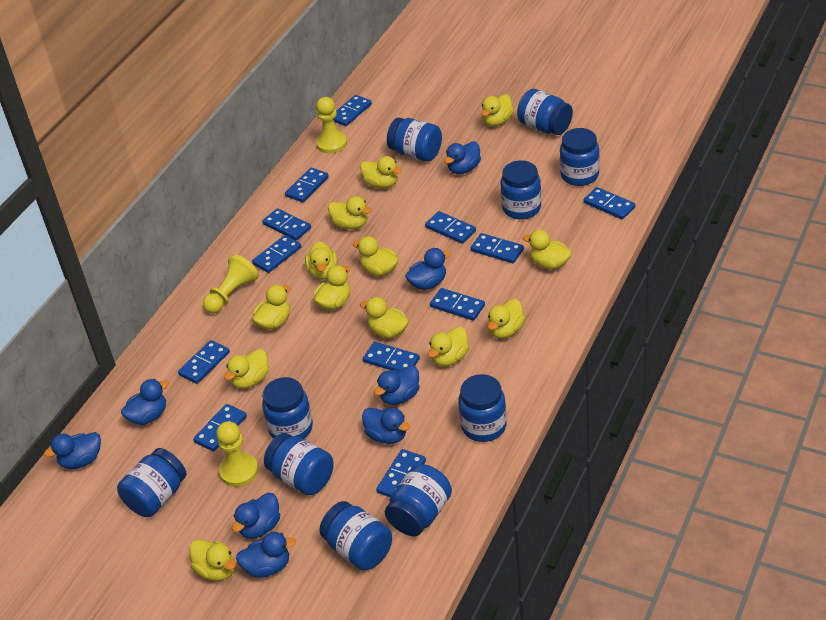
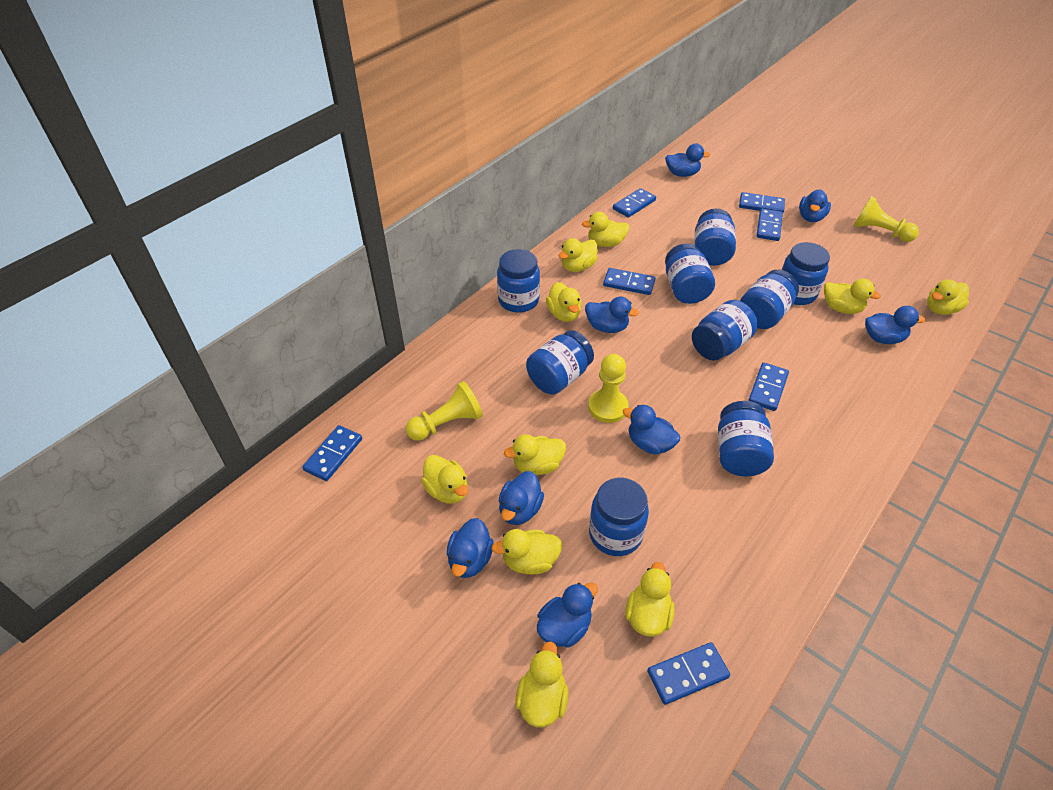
blue domino: [178,340,230,384] [193,404,247,452] [252,235,301,273] [262,208,311,240] [285,167,329,202] [333,95,372,126] [363,342,420,371] [376,449,426,497] [425,211,476,244] [430,288,485,321] [471,233,524,263] [584,187,635,219] = 12 -> [302,425,362,481] [603,268,656,295] [613,188,656,218] [647,642,730,705] [739,192,785,213] [748,362,789,411] [756,208,783,241] = 7
blue jar: [117,448,186,517] [262,377,313,439] [264,433,334,495] [320,501,392,570] [385,464,452,536] [387,118,442,161] [458,374,507,442] [501,160,541,219] [517,89,573,135] [560,128,600,186] = 10 -> [497,249,540,313] [526,330,594,395] [589,478,649,556] [665,243,715,304] [692,300,758,361] [694,209,736,266] [718,401,774,476] [740,270,799,329] [781,242,830,305] = 9
yellow duck: [189,539,236,581] [224,349,269,389] [252,285,290,330] [305,241,338,280] [313,266,350,310] [328,196,372,229] [353,236,398,276] [360,156,402,188] [360,297,409,338] [428,327,469,366] [481,94,514,126] [488,299,525,339] [523,230,572,270] = 13 -> [421,455,468,504] [491,529,562,574] [504,434,566,475] [515,642,568,727] [546,282,582,322] [558,238,598,272] [582,212,629,247] [625,562,675,637] [824,279,881,314] [927,279,969,315] = 10

